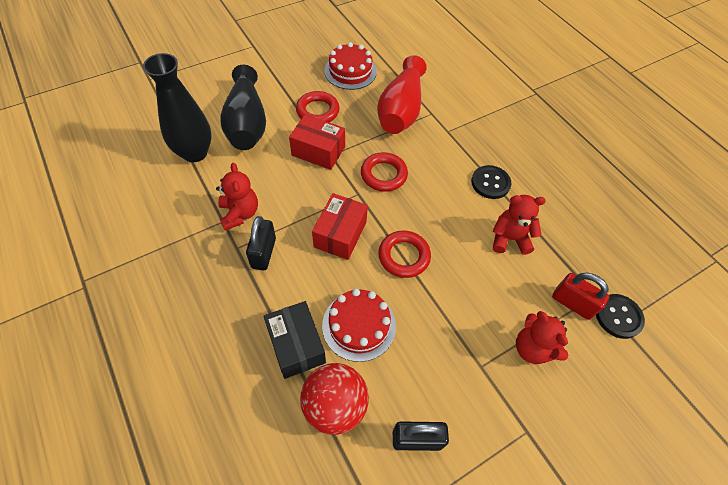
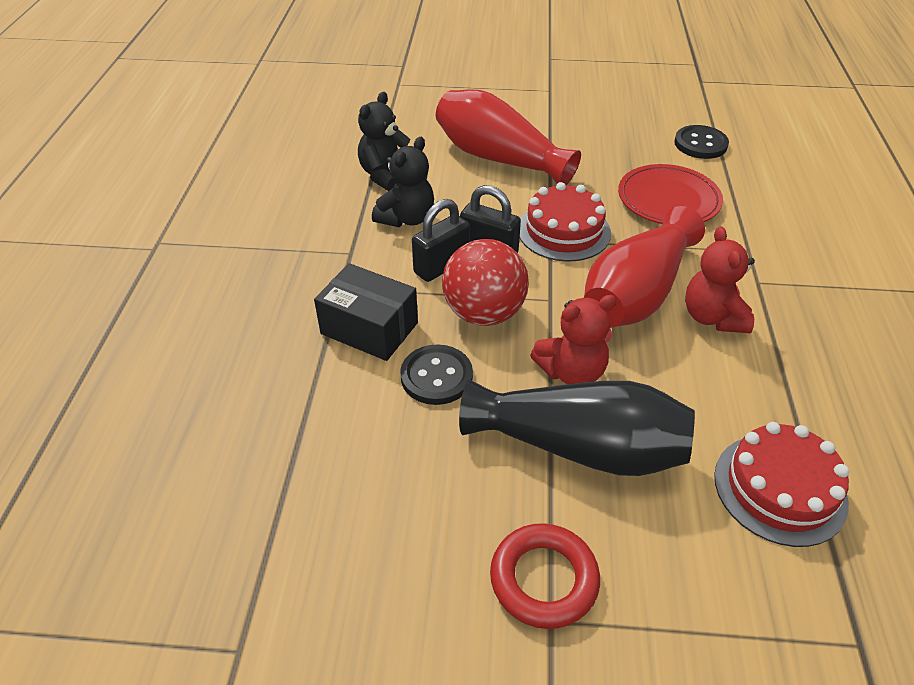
black teddy bear: none = 0 -> [358,92,410,191] [372,137,434,227] = 2
black vase: [143,53,212,162] [220,65,266,150] = 2 -> [459,380,695,476] = 1
red box: [289,114,345,170] [312,193,368,260] = 2 -> none = 0
red padlock: [552,273,609,320] = 1 -> none = 0
red plate: none = 0 -> [618,164,723,224] = 1
red ring: [296,91,340,122] [361,152,408,192] [378,231,431,278] = 3 -> [490,523,600,629] = 1
red teddy bear: [216,163,258,230] [493,195,546,255] [516,311,568,364] = 3 -> [530,295,617,384] [685,226,755,333] = 2
red vase: [377,55,427,134] = 1 -> [436,89,581,185] [584,206,705,328] = 2

